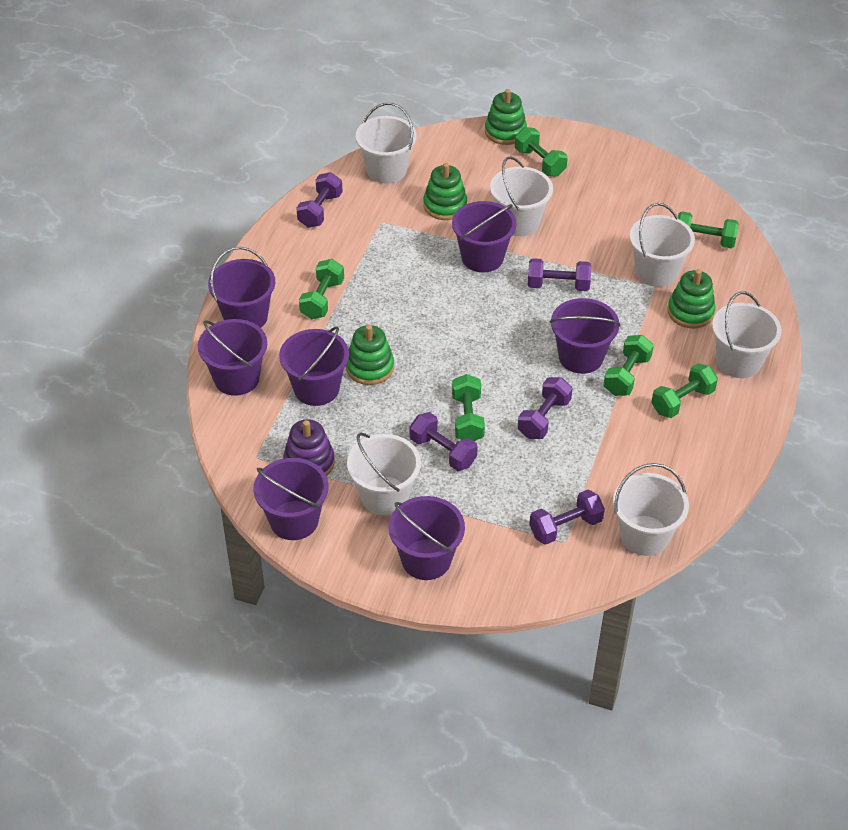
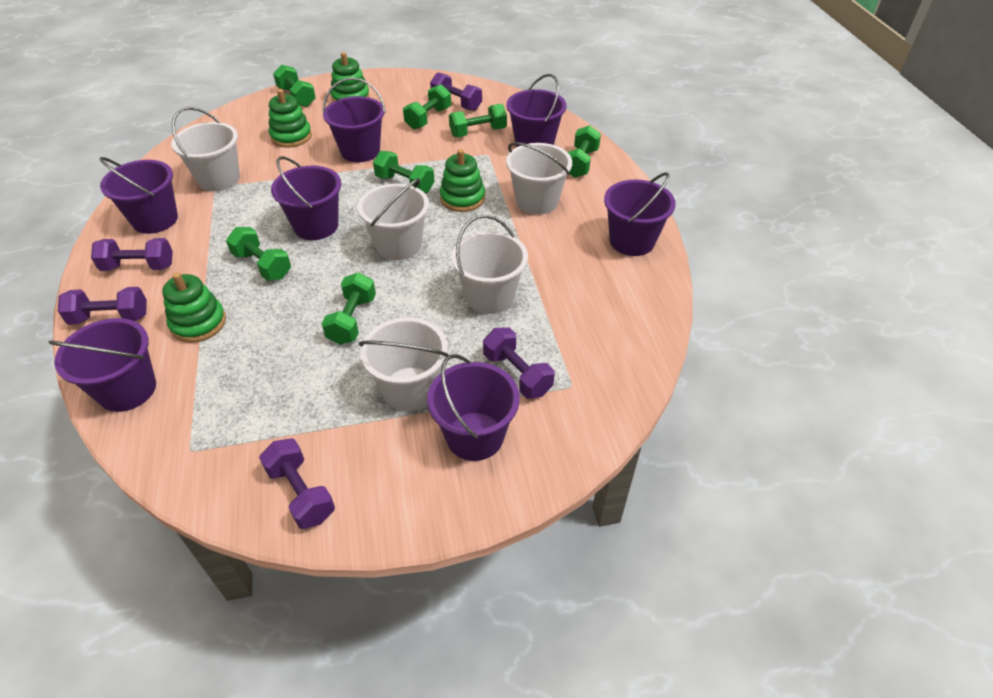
green dumbbell: [299,259,344,319] [452,374,485,441] [515,127,568,177] [603,335,654,396] [651,363,718,418] [678,211,739,248] = 6 -> [226,227,291,281] [273,65,316,107] [321,272,376,345] [373,151,435,193] [403,84,451,129] [449,104,507,137] [568,125,601,178] = 7
purple stacking toy: [283,419,335,476] = 1 -> none = 0
white bucket: [347,433,421,515] [356,103,417,183] [490,157,553,236] [613,463,689,556] [630,203,695,287] [712,291,782,378] = 6 -> [171,107,240,191] [358,178,429,260] [359,317,449,411] [451,215,528,314] [506,142,572,215] = 5

